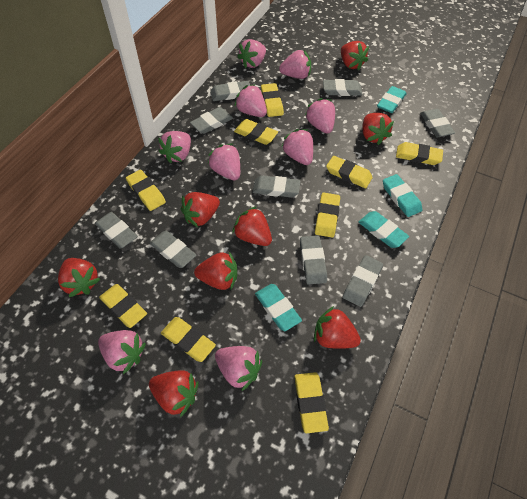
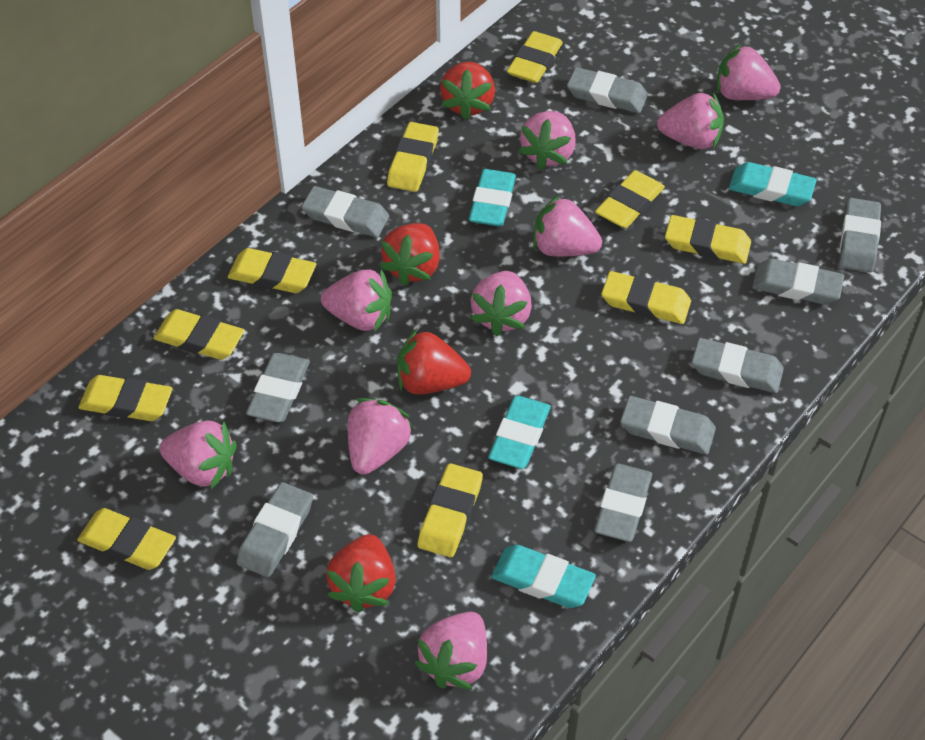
red strawberry: [58,258,100,297] [149,370,199,417] [181,192,220,227] [194,252,237,290] [232,206,272,246] [314,306,361,349] [341,41,369,70] [362,113,394,145] = 8 -> [326,534,396,613] [380,223,440,286] [397,329,471,395] [440,62,495,120] = 4
yellow eraser: [99,284,147,328] [126,170,166,211] [161,317,216,362] [234,119,278,145] [261,83,284,117] [294,372,329,433] [315,192,340,238] [326,156,373,188] [396,142,443,165] = 9 -> [77,508,176,570] [78,375,173,421] [153,309,244,360] [228,248,316,293] [387,122,439,192] [418,463,483,557] [507,31,563,83] [595,170,665,228] [601,271,691,324] [665,215,751,264] = 10

